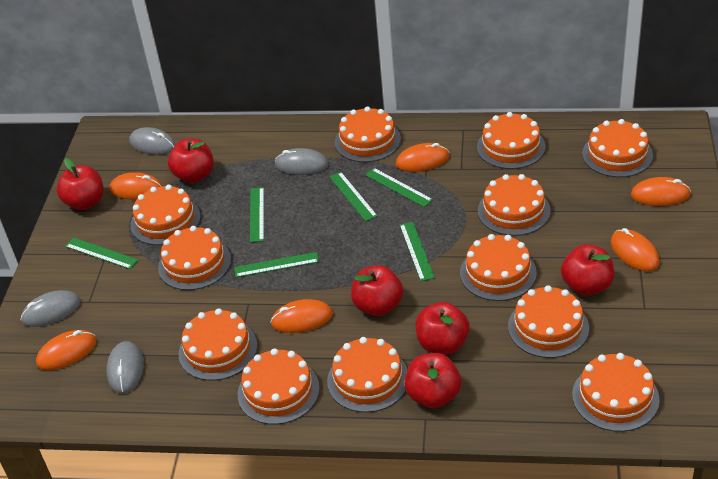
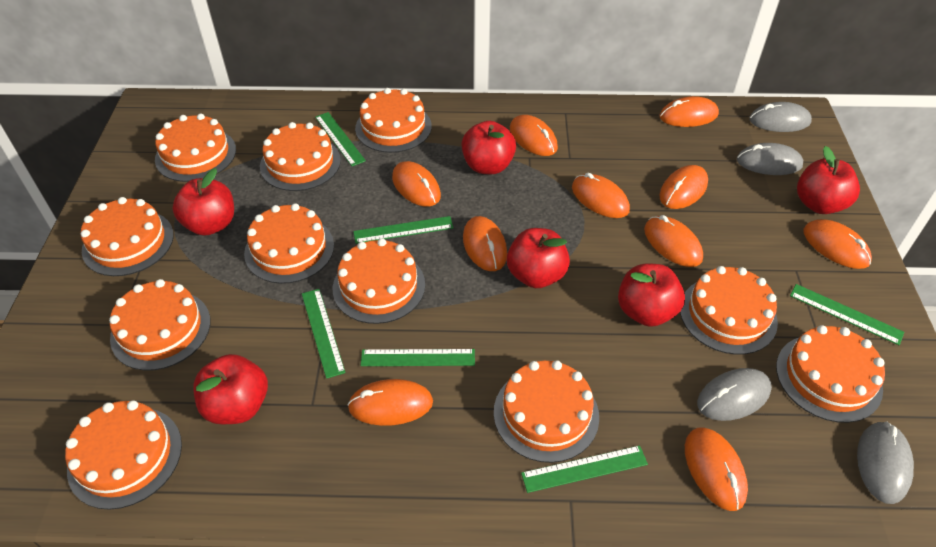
orange cake: [131,185,201,245] [158,226,231,290] [179,308,257,381] [238,348,320,425] [327,337,407,413] [335,106,401,162] [460,234,537,301] [477,112,546,169] [478,174,551,236] [508,285,589,358] [572,353,660,432] [582,119,653,177] = 12 -> [65,400,182,510] [81,197,174,276] [109,279,211,371] [155,114,236,182] [244,203,334,284] [260,122,341,191] [333,238,425,324] [355,88,432,153] [494,360,599,463] [680,266,778,355] [776,325,885,423] = 11
orange mouse: [36,330,97,370] [109,172,162,200] [270,299,333,333] [396,143,449,172] [611,228,660,271] [631,177,691,206] = 6 -> [347,379,433,426] [392,161,441,207] [463,216,507,271] [510,115,558,156] [572,172,630,218] [644,215,703,267] [659,96,719,127] [659,165,708,209] [685,427,748,511] [803,219,872,269] = 10

